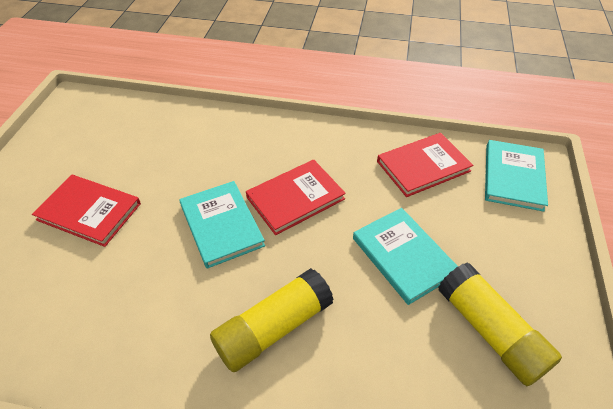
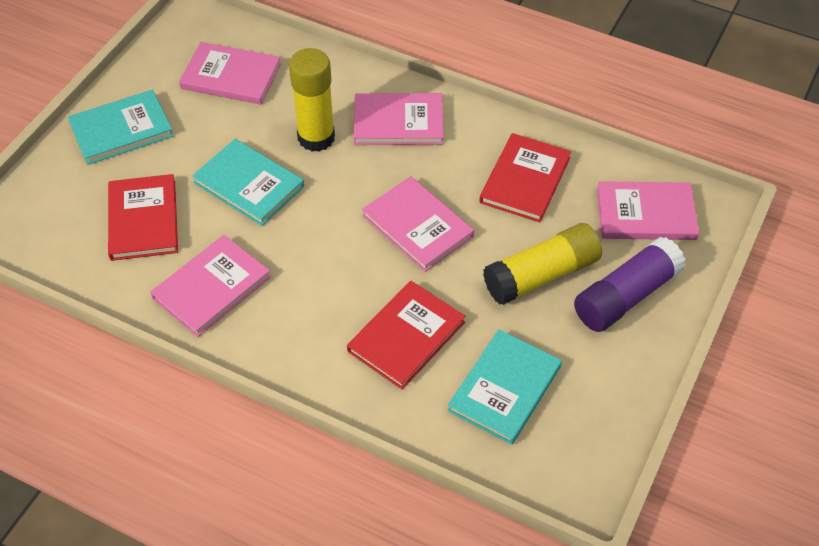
pink book: none = 0 -> [150,235,271,337] [179,42,281,105] [353,93,444,145] [362,176,474,272] [597,181,699,240] = 5
purple glue stick: none = 0 -> [574,237,686,332] = 1

